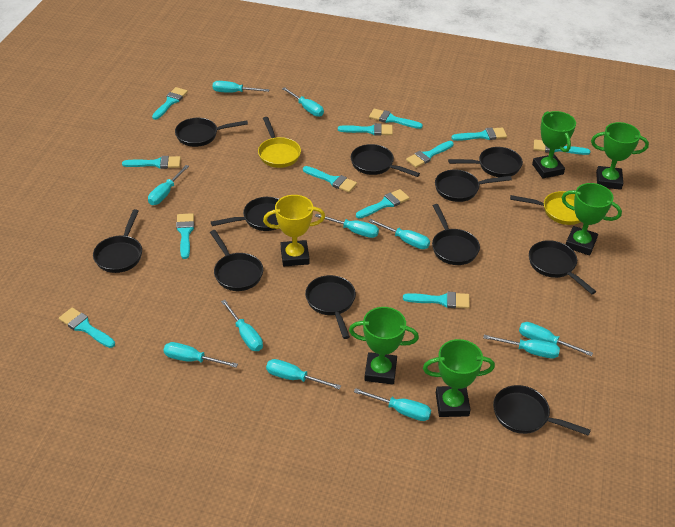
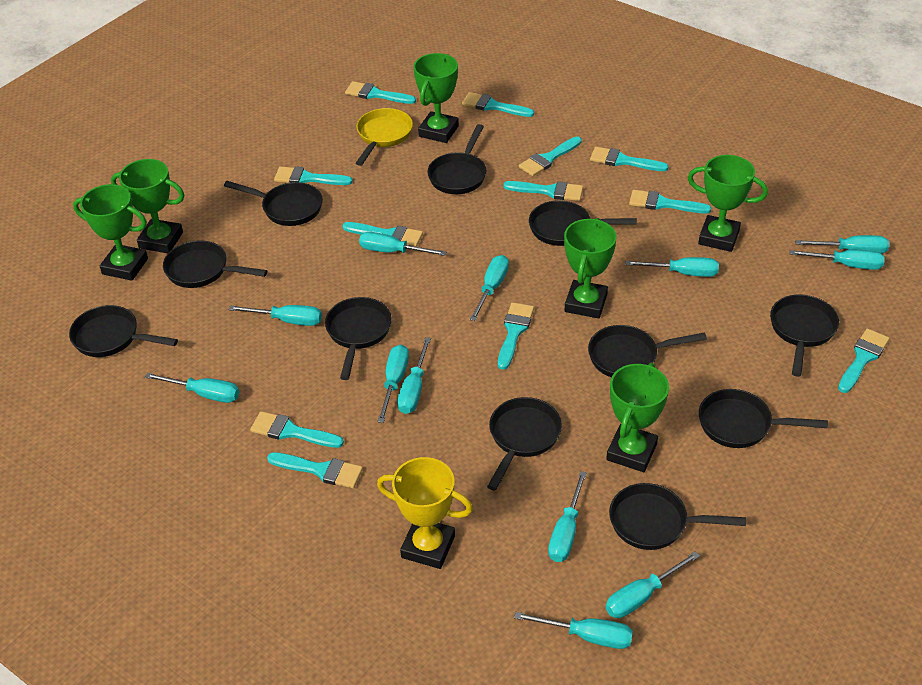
green trophy: [349,307,419,384] [423,339,495,417] [532,111,576,178] [562,183,622,255] [591,122,649,190] = 5 -> [73,184,148,281] [111,159,184,253] [413,53,459,143] [564,218,617,318] [606,363,669,472] [688,155,768,252] = 6
turquoise screwdriver: [148,165,189,205] [164,342,238,368] [213,81,270,93] [221,300,263,351] [266,359,341,390] [282,87,324,117] [315,213,379,238] [354,388,431,421] [368,219,430,249] [483,335,560,358] [519,322,593,356] = 11 -> [145,373,240,403] [229,305,322,326] [359,232,447,256] [377,345,409,423] [397,337,431,414] [470,255,509,321] [514,612,633,649] [548,471,587,562] [606,551,700,618] [626,257,719,277] [789,250,885,270] [795,235,889,254] = 12
yellow pan: [258,117,301,168] [510,191,581,225] = 2 -> [356,108,413,166] = 1

